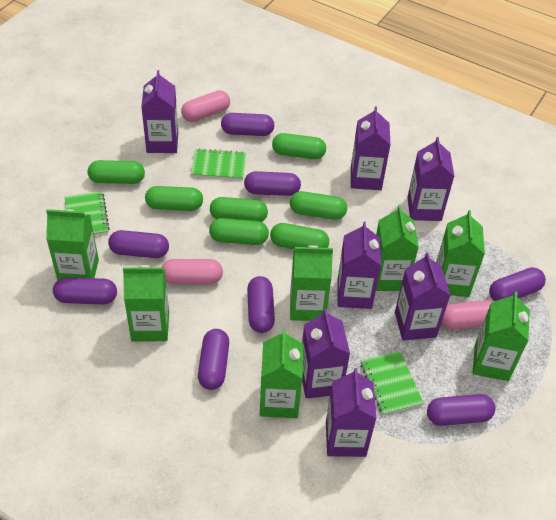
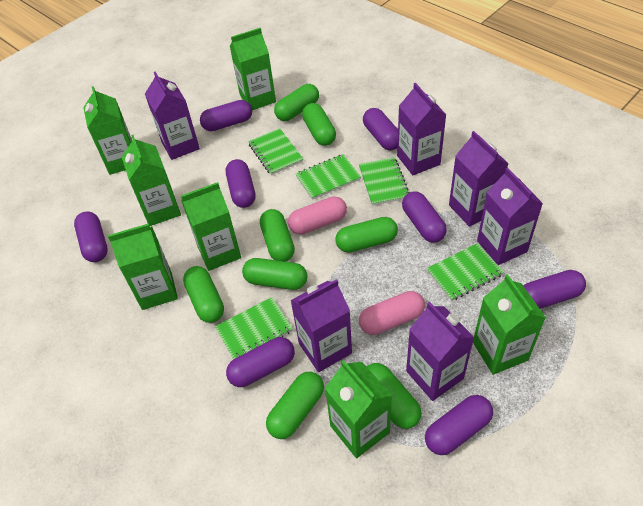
green capsule: [88,160,145,184] [145,186,203,211] [209,218,269,245] [210,197,268,222] [270,223,329,249] [272,133,326,159] [290,191,347,220] = 7 -> [183,266,224,323] [242,258,307,290] [260,209,295,262] [266,372,324,439] [274,84,319,121] [302,103,336,146] [335,217,398,253] [367,363,422,429] = 8
green notebook: [65,191,110,236] [191,148,246,180] [361,351,424,415] = 3 -> [215,297,293,360] [248,128,303,175] [296,154,361,200] [359,157,410,206] [427,243,504,301] = 5
pink capsule: [162,259,223,284] [181,90,230,122] [441,300,494,330] = 3 -> [288,197,347,235] [359,291,425,335] = 2
purple carton: [141,70,178,153] [302,309,350,398] [326,368,377,457] [337,222,381,309] [351,106,391,190] [395,252,450,341] [407,137,454,221] = 7 -> [145,72,200,160] [290,279,352,372] [397,83,446,175] [406,302,474,401] [449,131,509,227] [477,168,543,265] = 6

